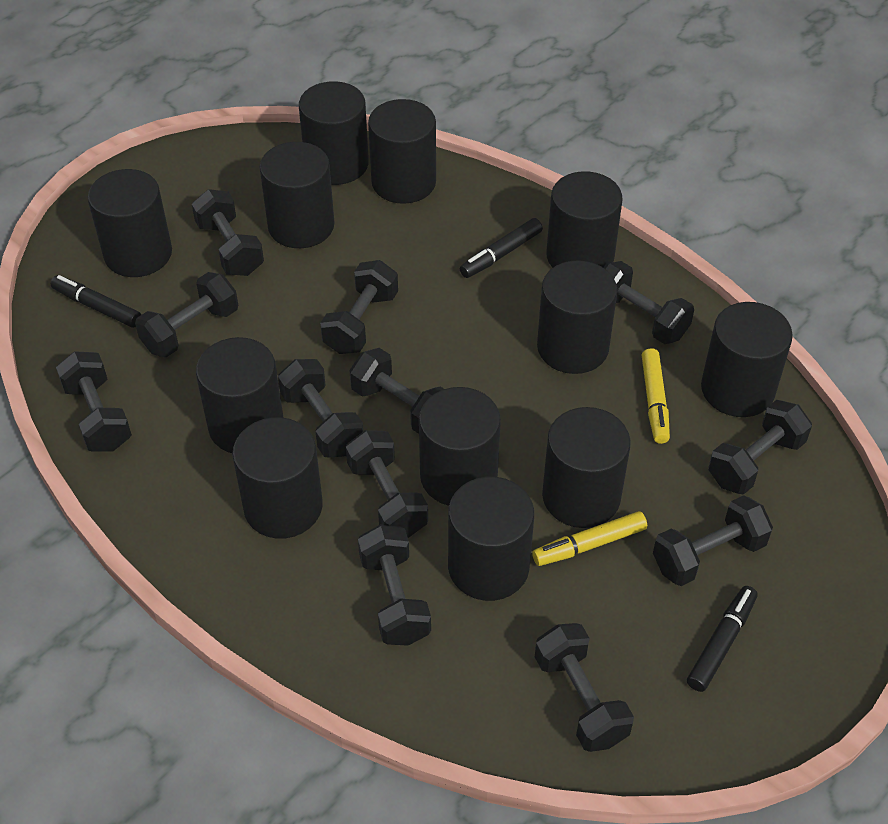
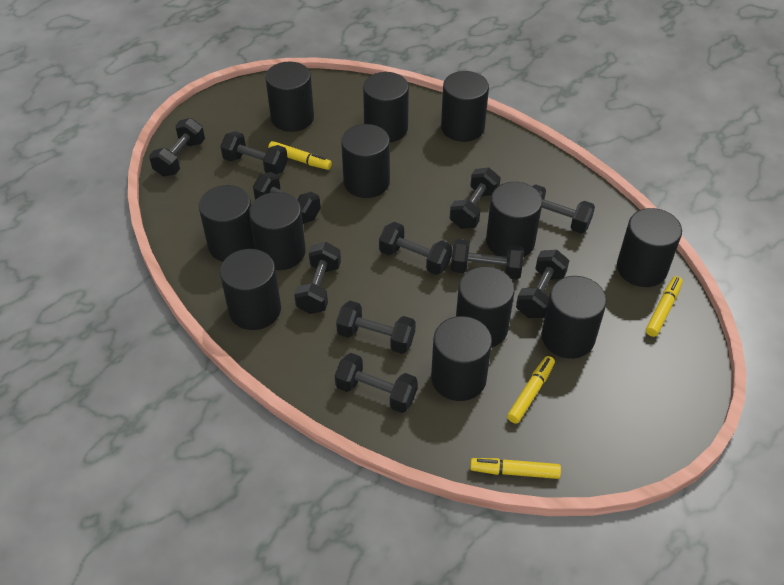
black dumbbell: [56,351,132,452] [135,272,238,357] [192,189,264,276] [278,359,363,458] [320,260,398,354] [346,430,428,538] [349,348,444,434] [358,525,431,646] [535,623,634,752] [603,261,694,344] [653,495,773,586] [709,400,812,495] = 12 -> [149,118,205,177] [220,131,288,175] [253,172,321,224] [294,242,341,314] [335,353,418,413] [336,301,416,354] [379,222,452,275] [450,167,501,229] [451,239,524,279] [516,250,569,318] [532,184,595,234] = 11
black marker: [51,275,141,328] [460,218,543,278] [687,586,757,692] = 3 -> none = 0
yellow marker: [532,511,647,566] [642,348,670,444] = 2 -> [268,141,332,170] [470,458,561,479] [507,356,555,424] [646,276,683,337] = 4

